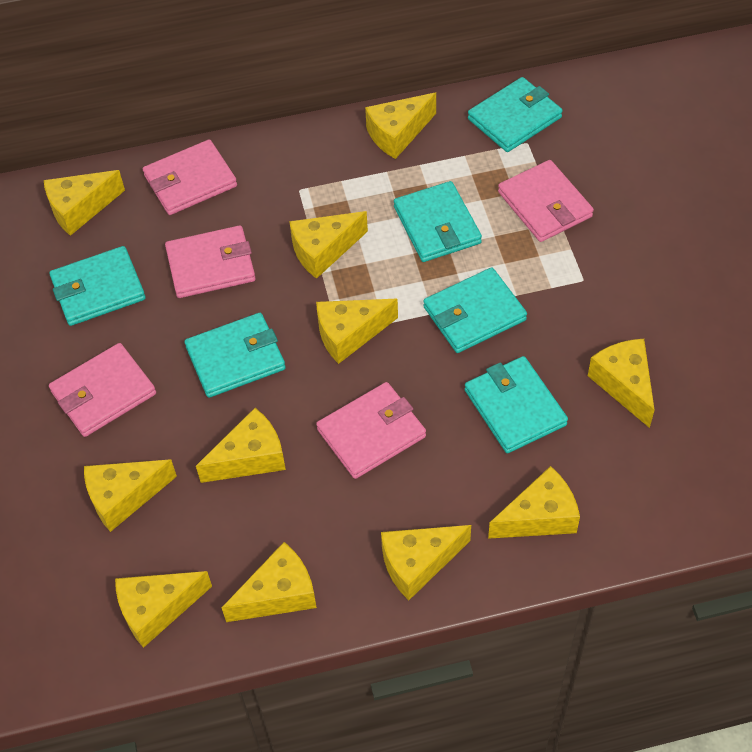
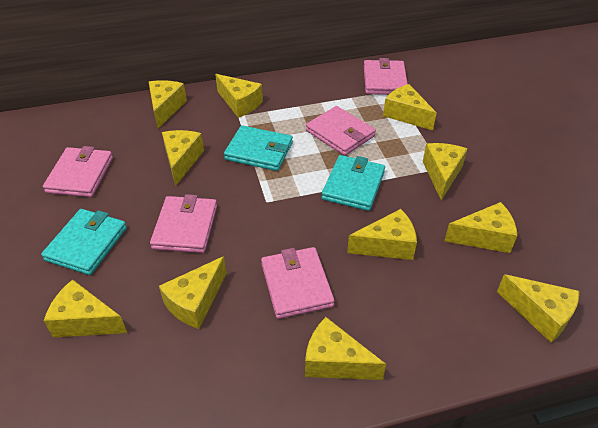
turquoise wallet: [49,246,146,326] [185,313,286,398] [394,181,482,262] [423,267,527,353] [465,356,568,453] [468,77,563,152] = 6 -> [41,209,127,275] [224,125,293,171] [322,155,385,211] = 3

